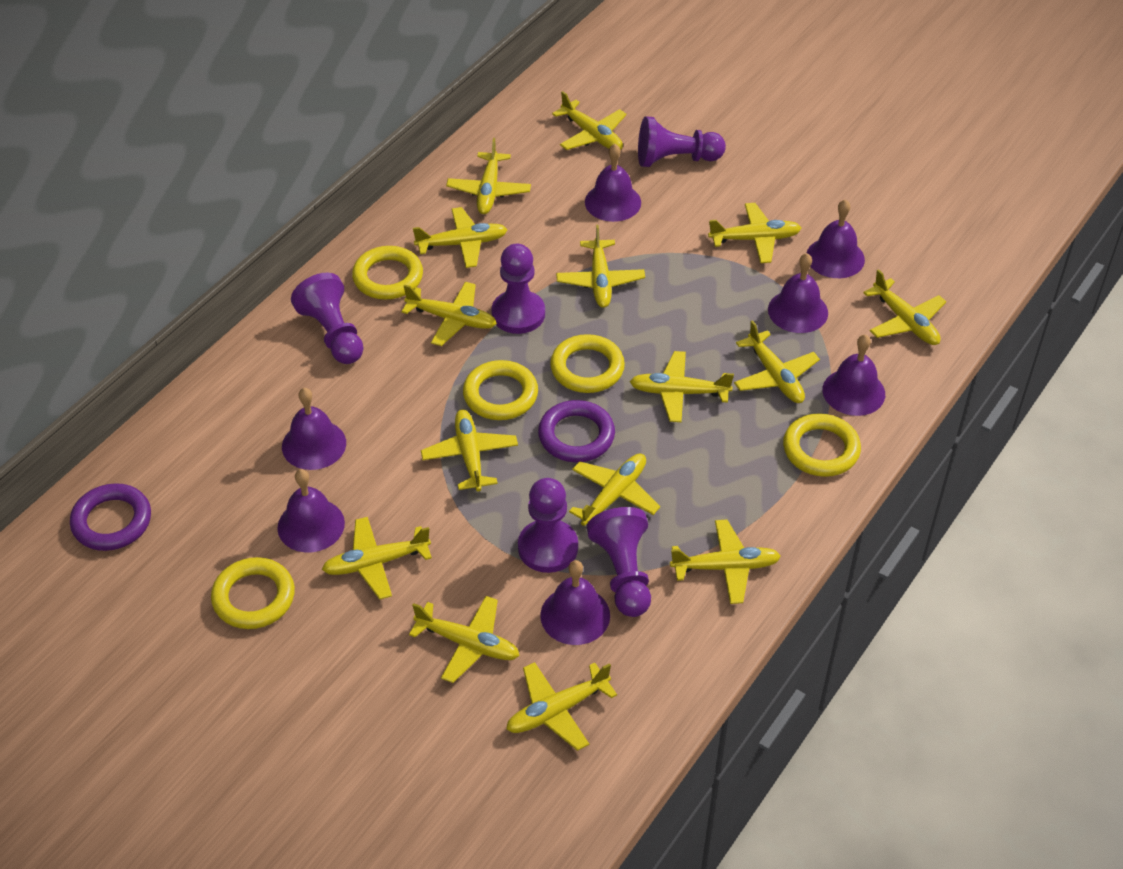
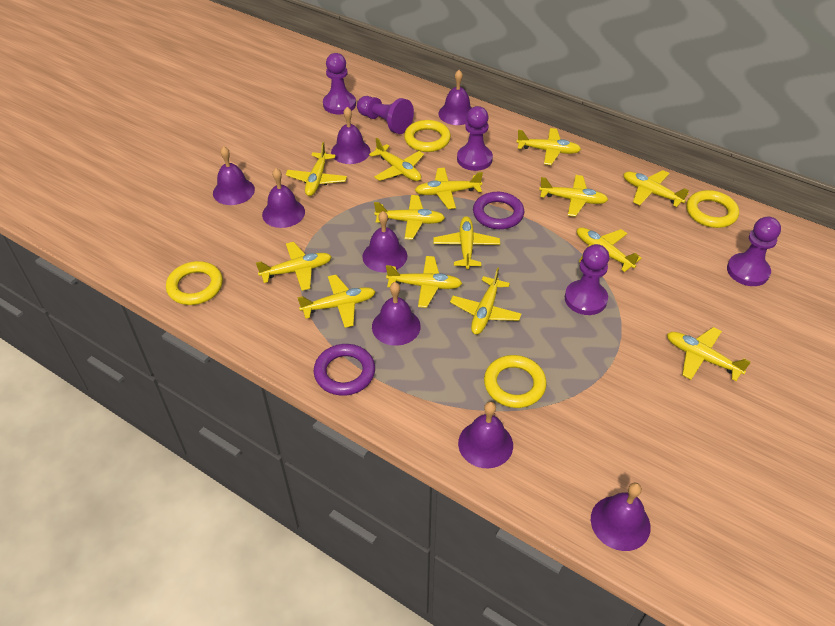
purple bell: [277,469,345,552] [282,388,346,470] [540,560,610,645] [585,144,641,222] [768,253,828,333] [807,199,865,278] [823,334,885,416] = 7 -> [213,146,255,205] [262,168,305,228] [331,107,371,164] [362,211,407,272] [372,282,421,346] [438,70,472,125] [458,402,513,469] [591,483,651,551] = 8
yellow plane: [322,517,432,600] [402,282,497,346] [409,596,520,683] [413,207,508,268] [421,409,518,492] [446,138,531,214] [506,662,617,751] [552,91,627,150] [556,225,645,308] [569,454,660,526] [630,351,734,422] [670,519,781,604] [708,203,801,263] [734,320,820,403] [863,269,946,345] = 15 -> [256,242,332,291] [285,142,347,196] [297,275,376,328] [369,138,424,181] [374,195,445,240] [386,256,462,308] [415,168,483,209] [433,216,500,269] [450,267,521,335] [516,128,581,165] [539,175,608,217] [577,227,642,272] [623,170,689,207] [667,327,751,381] = 14
yellow ring: [211,557,295,629] [352,246,423,300] [463,360,538,420] [550,334,625,393] [783,413,861,477] = 5 -> [166,261,223,305] [404,120,451,152] [484,355,547,408] [686,190,739,228] = 4

